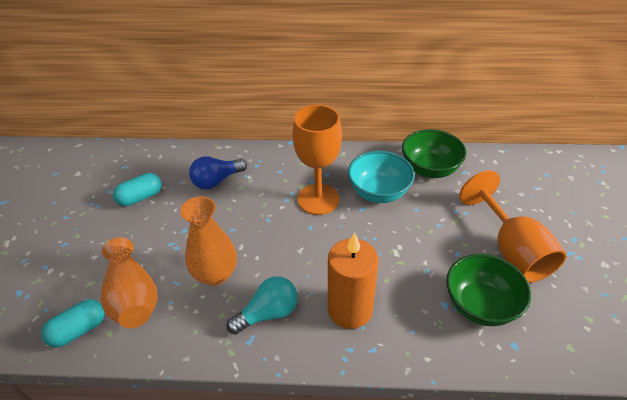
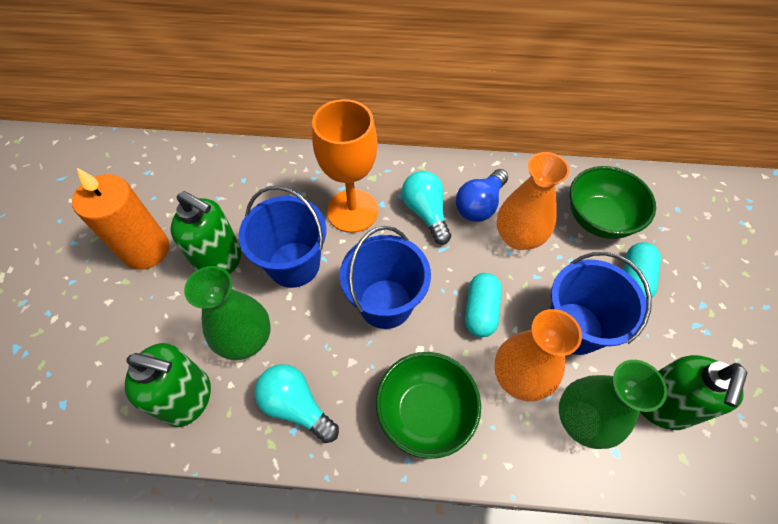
blue bucket: none = 0 -> [239,186,326,288] [340,226,431,329] [550,252,652,355] = 3
green soap dispenser: none = 0 -> [125,343,211,427] [170,191,241,274] [640,355,747,430] = 3
green vase: none = 0 -> [184,266,271,360] [559,360,667,449] = 2
orange goblet: [293,105,342,215] [459,170,566,282] = 2 -> [312,99,378,233] = 1
turquoise bowl: [348,151,415,203] = 1 -> none = 0
turquoise light bulb: [226,276,298,335] = 1 -> [254,364,339,443] [402,171,451,245] = 2

